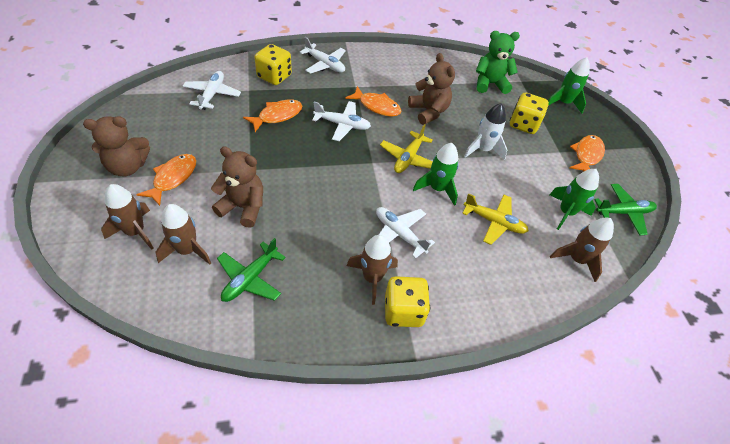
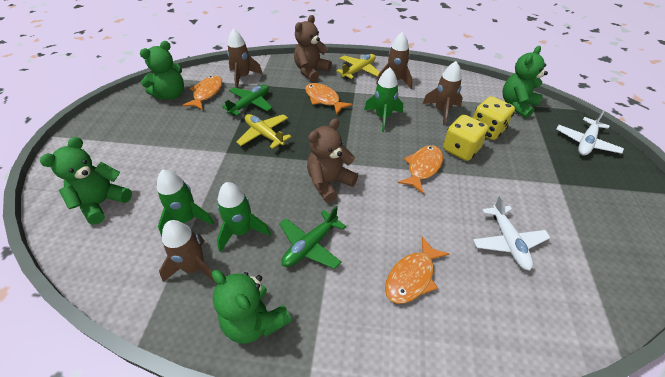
brown teddy bear: [83,116,150,176] [211,146,263,228] [408,53,455,125] = 3 -> [294,15,332,82] [307,118,358,203] = 2
green teddy bear: [476,31,520,94] = 1 -> [40,137,132,225] [140,41,184,100] [212,270,292,343] [503,46,548,118] = 4
white plane: [183,71,241,110] [299,37,346,74] [312,101,371,141] [376,207,435,259] = 4 -> [473,195,550,270] [557,110,624,156] = 2
white rocket: [464,103,507,160] = 1 -> none = 0
yellow dice: [255,44,292,85] [385,276,430,327] [510,93,549,134] = 3 -> [443,115,489,161] [473,96,515,140] = 2

